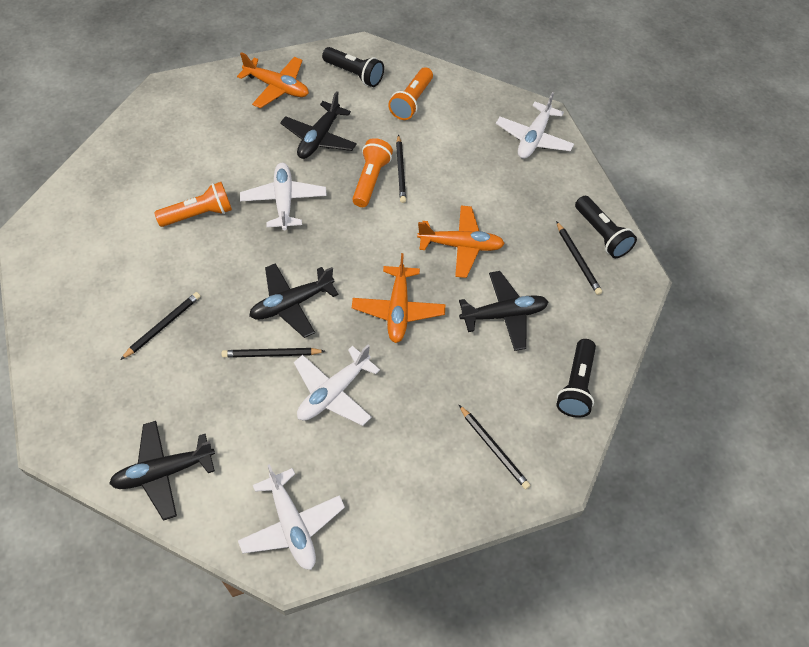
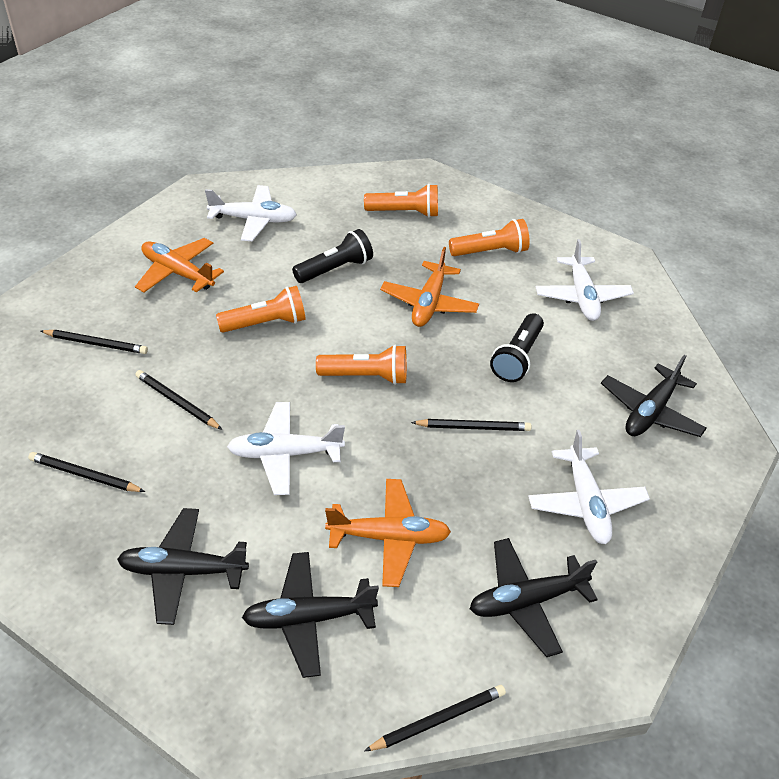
black flashlight: [322,47,384,87] [556,339,596,418] [575,196,637,258] = 3 -> [292,229,373,283] [490,313,544,382] = 2
orange flashlight: [154,182,232,227] [352,138,393,207] [388,67,433,120] = 3 -> [216,286,306,333] [316,345,407,385] [364,184,438,218] [449,219,530,256] = 4

